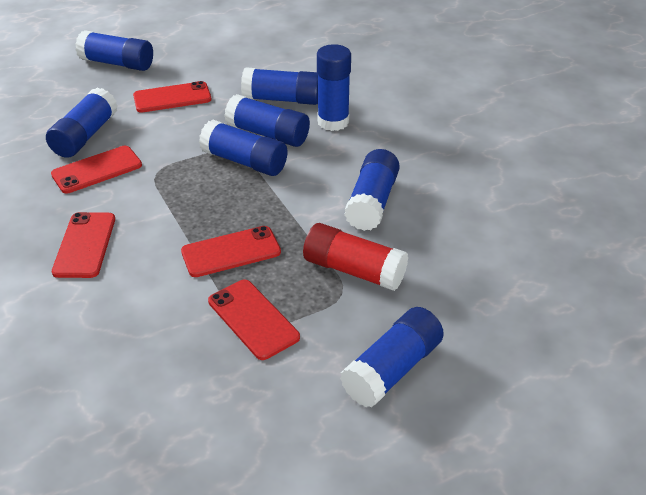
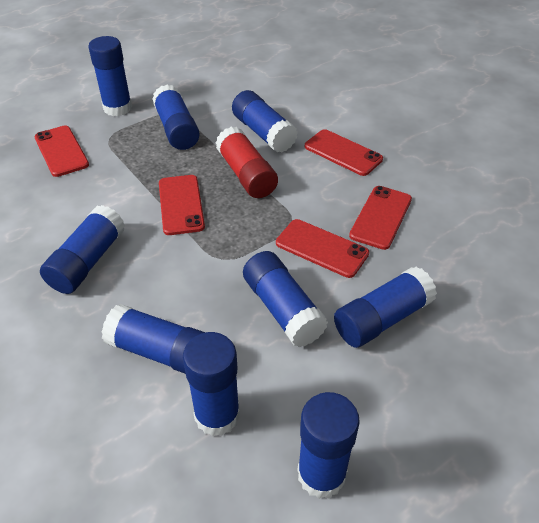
blue glue stick: [46,88,118,158] [75,30,153,71] [199,119,288,176] [224,94,310,147] [241,67,318,105] [317,44,351,131] [340,307,444,408] [344,149,400,231] = 8 -> [40,205,125,294] [88,36,132,116] [101,304,206,374] [152,84,200,150] [183,332,240,436] [232,90,298,153] [243,251,328,347] [297,392,360,499] [334,266,437,348] = 9

